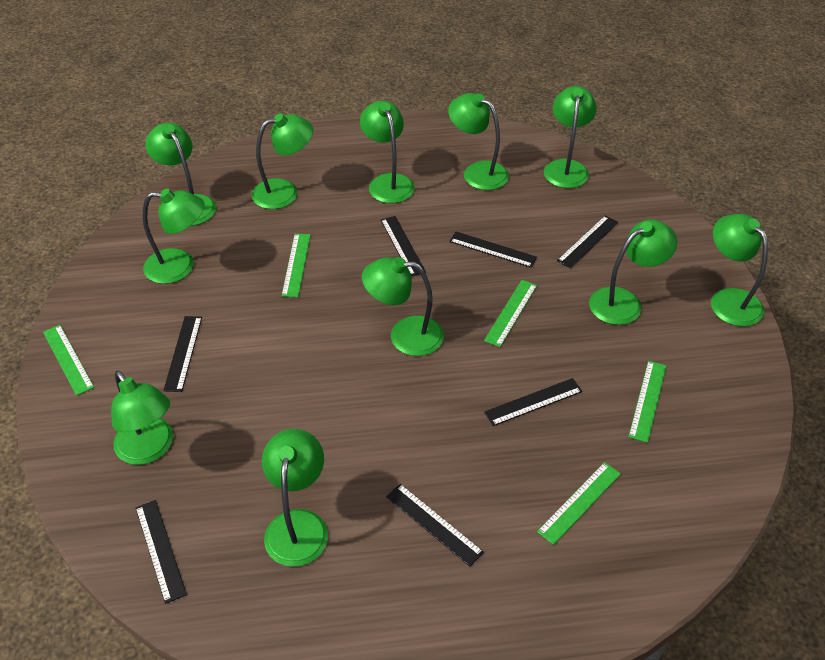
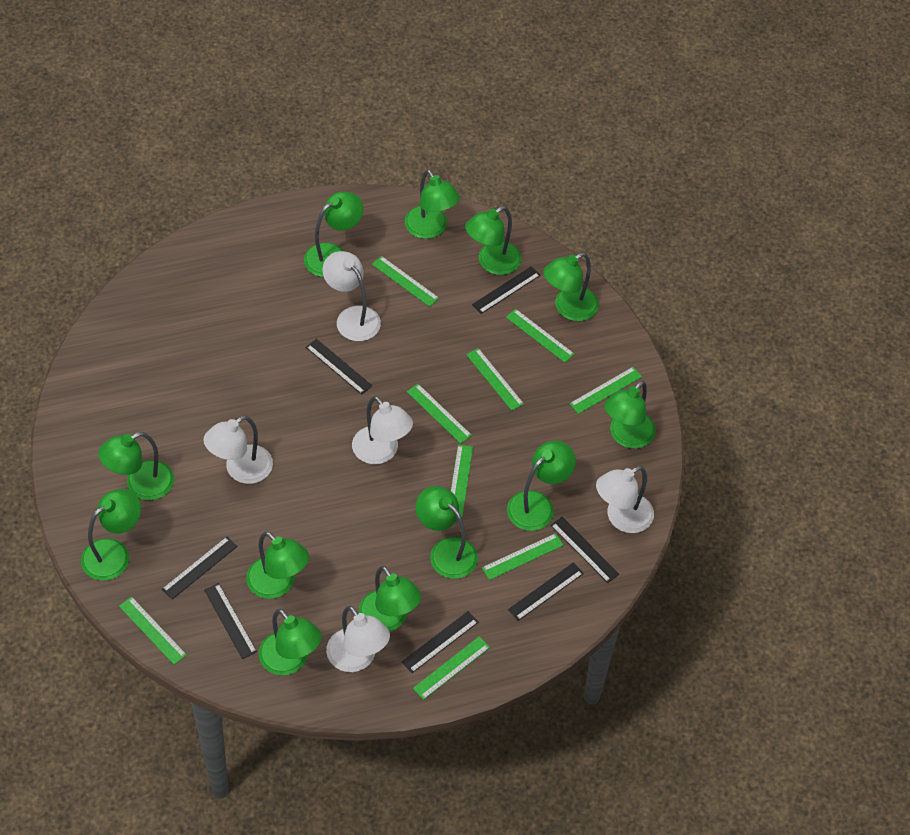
green lamp: [111,370,173,465] [143,188,205,284] [145,122,216,226] [251,114,313,209] [262,429,328,567] [360,100,415,203] [362,257,444,356] [448,93,509,190] [544,86,597,188] [589,219,678,325] [711,214,768,327] = 11 -> [81,489,141,581] [98,432,174,500] [246,531,309,599] [259,609,322,675] [304,192,364,277] [359,566,421,632] [405,170,460,239] [416,486,478,579] [465,206,522,275] [507,440,576,531] [543,252,599,321] [604,381,656,449] = 12
green ruler: [43,325,94,396] [281,234,311,297] [484,280,537,347] [537,462,621,545] [628,361,666,443] = 5 -> [119,597,187,665] [372,256,439,307] [407,384,472,444] [413,636,490,700] [451,445,473,517] [466,348,524,411] [482,533,564,580] [506,309,574,363] [569,367,642,414] = 9
white lamp: none = 0 -> [203,415,273,484] [323,251,381,341] [326,606,390,672] [352,396,413,464] [596,466,654,533] = 5

